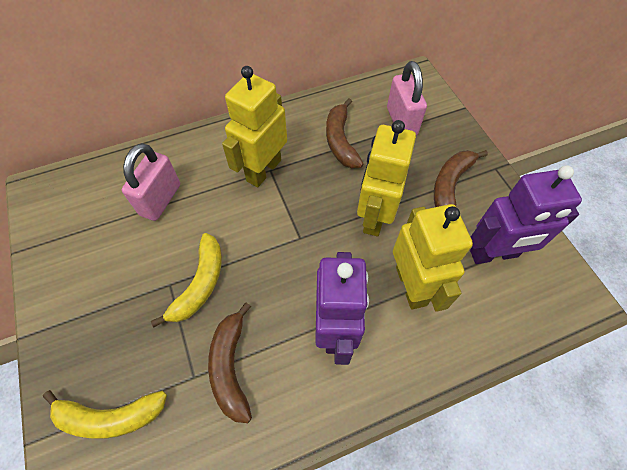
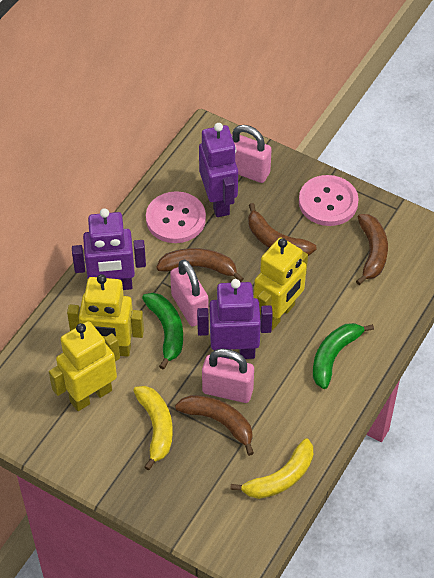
brown banana: [208,302,252,423] [326,98,363,168] [434,150,488,207] = 3 -> [156,248,244,282] [175,395,254,456] [248,203,317,256] [356,214,388,285] = 4
green banana: none = 0 -> [142,293,183,370] [313,323,374,389] = 2
pink button: none = 0 -> [146,191,206,243] [299,175,359,226] = 2
pink padlock: [122,143,180,221] [387,61,427,135] = 2 -> [170,260,209,327] [202,349,254,403] [231,125,272,183] = 3
purple robot: [315,252,369,365] [470,165,582,264] = 2 -> [72,208,146,290] [197,279,273,359] [199,123,238,217] = 3

